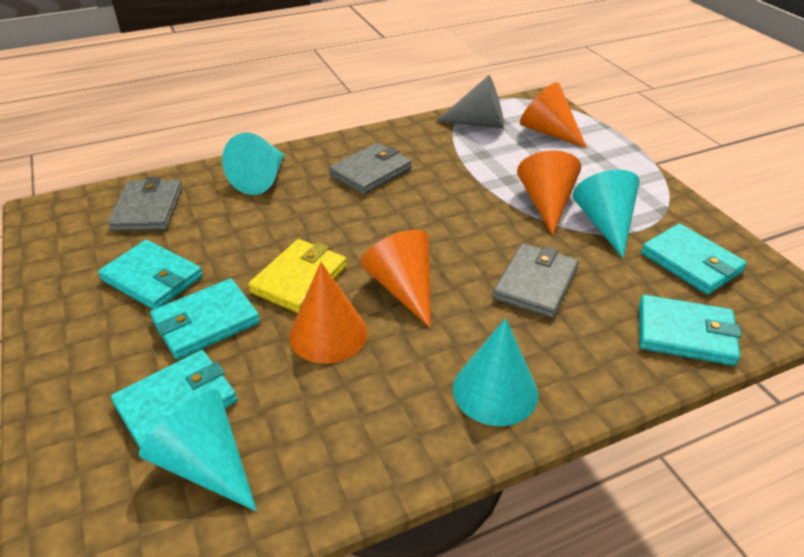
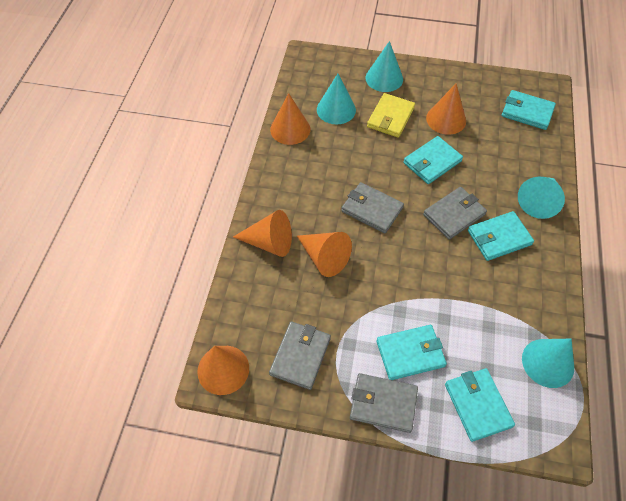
grey cone: [436,75,504,128] = 1 -> none = 0
grey wallet: [108,177,182,231] [329,143,411,195] [493,243,579,318] = 3 -> [269,321,331,390] [341,182,404,233] [350,373,418,433] [423,187,487,240] = 4
orange cone: [289,262,368,364] [361,230,431,328] [517,150,581,235] [520,82,587,148] = 4 -> [197,346,249,395] [233,210,292,257] [270,93,310,145] [297,232,352,277] [426,84,466,135] = 5

